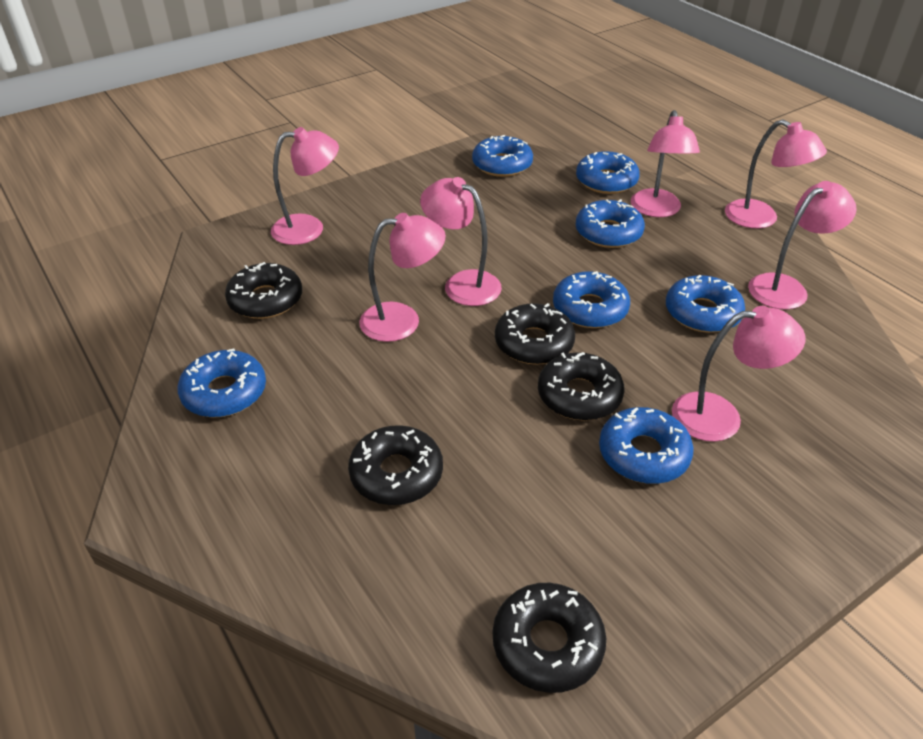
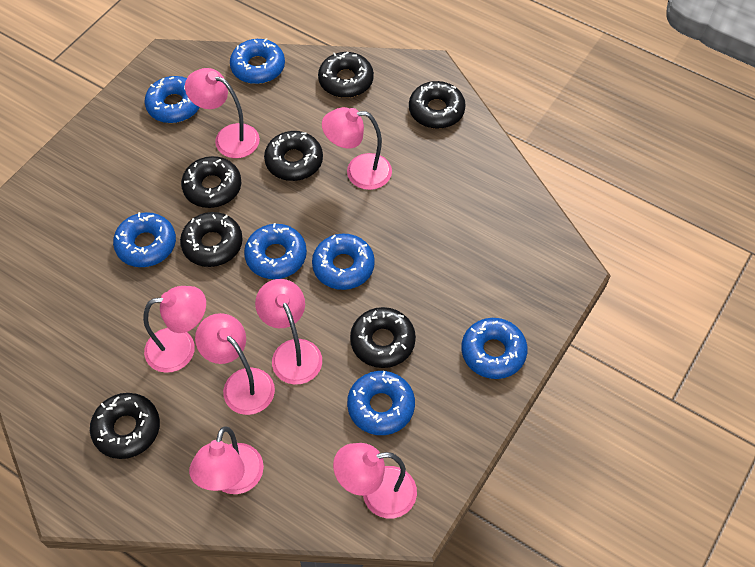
black donut: [225,262,302,319] [348,425,443,505] [493,583,606,693] [495,303,575,365] [538,352,624,421] = 5 -> [90,393,160,459] [180,212,243,267] [181,156,241,208] [264,131,323,181] [318,52,374,98] [350,307,416,368] [409,81,466,129] = 7

